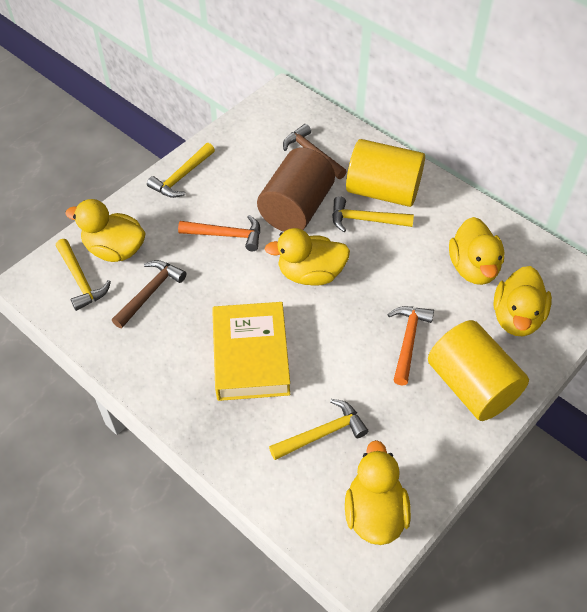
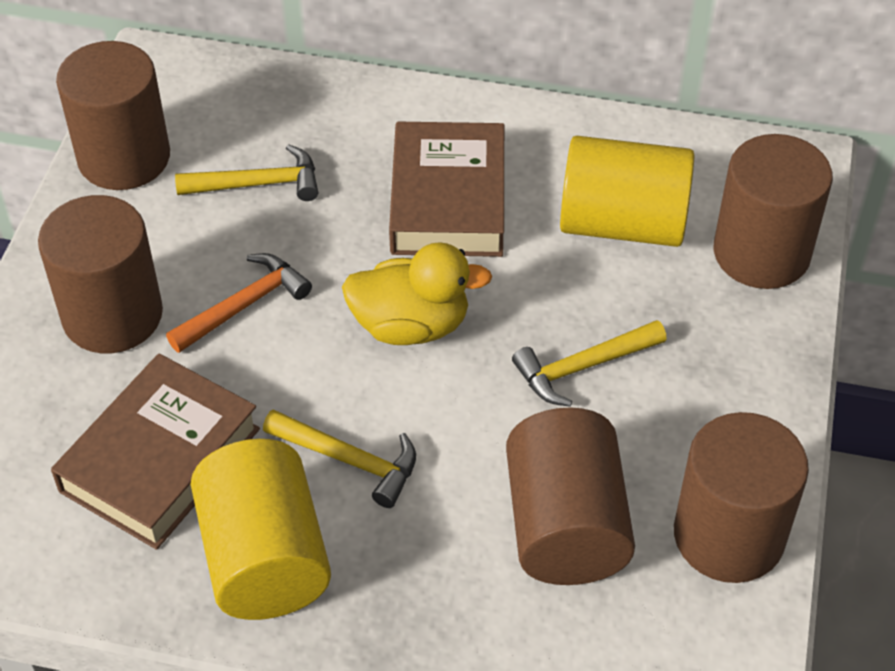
brown book: none = 0 -> [51,354,260,550] [389,122,504,257] = 2
brown cylinder: [257,147,335,232] = 1 -> [38,195,163,353] [56,41,170,190] [506,407,635,585] [674,412,809,583] [714,134,833,289] = 5
brown hammer: [112,260,186,328] [283,124,347,179] = 2 -> none = 0
orange hammer: [178,215,260,251] [388,306,434,385] = 2 -> [166,253,312,353] = 1
yellow book: [212,302,290,401] = 1 -> none = 0
yellow duck: [65,199,146,262] [265,228,350,286] [345,440,411,545] [449,217,504,285] [493,266,552,336] = 5 -> [342,242,492,345] = 1
yellow hammer: [56,239,111,311] [147,143,215,198] [269,399,368,460] [332,196,414,232] = 4 -> [175,144,318,201] [263,409,416,508] [512,320,667,407] = 3

